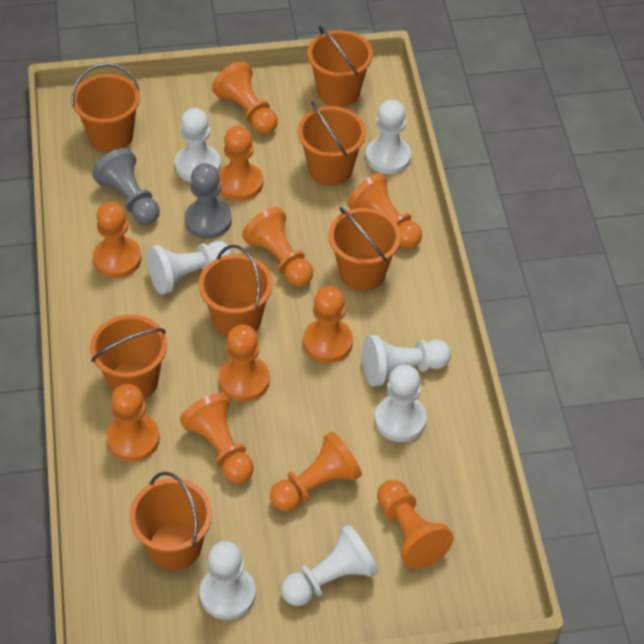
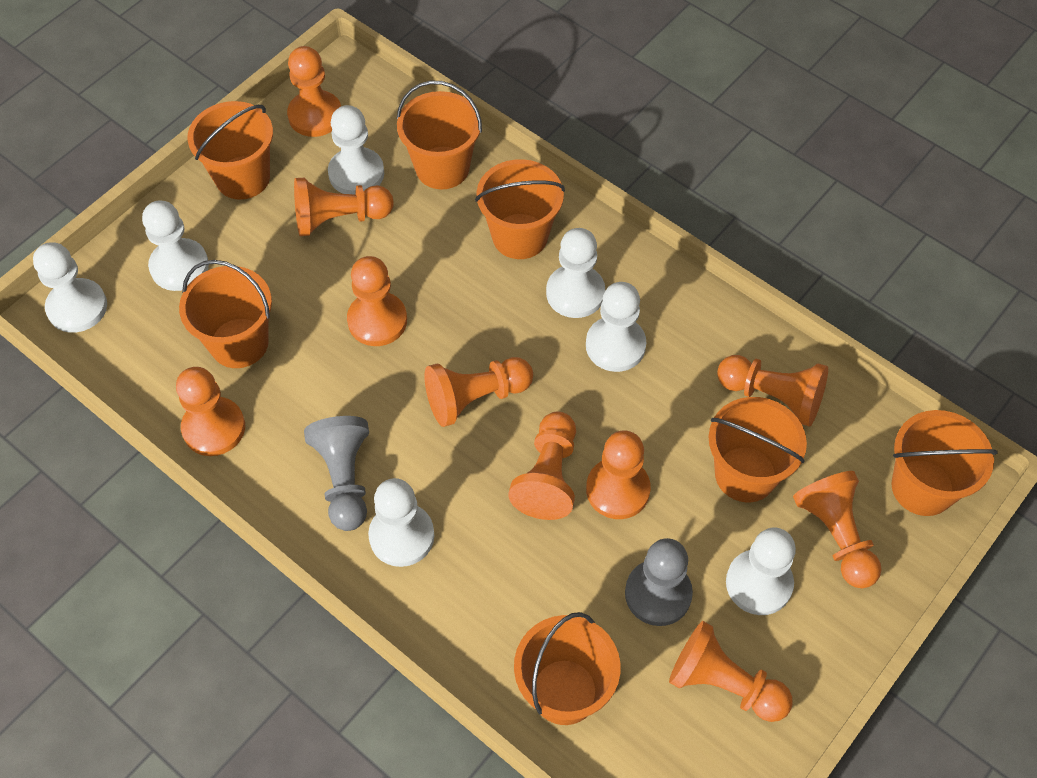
orange pawn: [93,202,142,278] [107,384,160,462] [180,393,254,483] [212,61,278,134] [219,126,263,201] [219,325,270,402] [242,207,313,287] [270,432,362,511] [303,286,353,363] [347,173,422,249] [377,480,453,569] = 11 -> [176,367,245,456] [287,46,341,137] [294,178,394,236] [347,256,407,346] [424,357,533,427] [508,411,576,520] [586,430,651,519] [669,621,793,722] [717,355,828,427] [793,471,882,588] = 10

